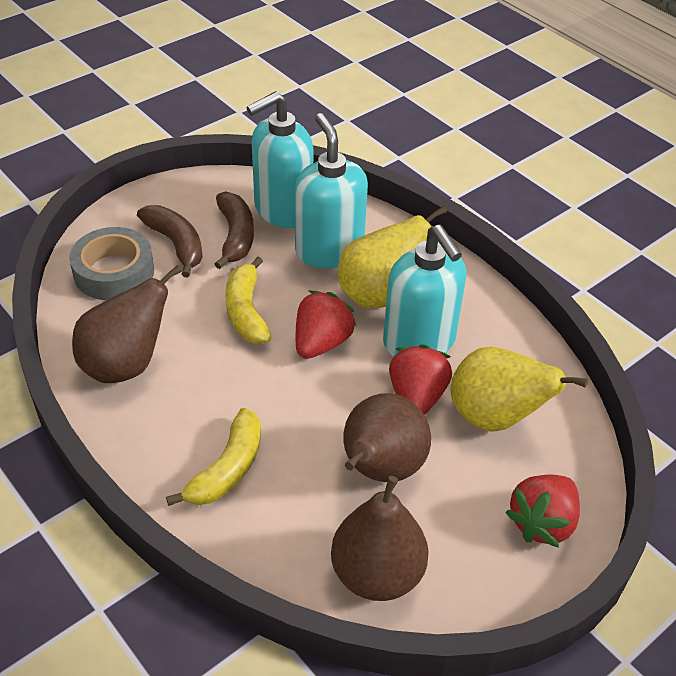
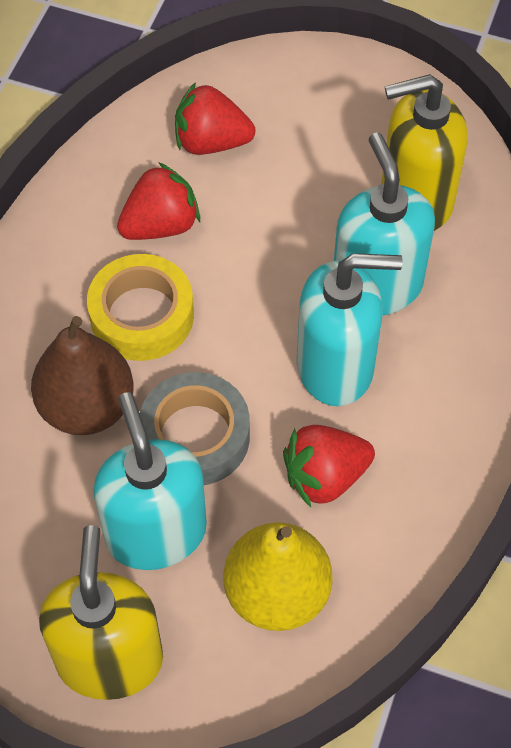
brown banana: [137,205,203,277] [214,191,254,269] = 2 -> none = 0
brown pear: [72,265,182,383] [331,476,429,601] [343,393,431,482] = 3 -> [31,316,134,435] = 1
yellow banana: [166,408,261,506] [225,256,271,344] = 2 -> none = 0
yellow pear: [338,206,447,308] [451,347,588,432] = 2 -> [224,522,332,631] = 1
yellow soap dispenser: none = 0 -> [39,525,163,700] [381,74,467,231] = 2
yellow tape: none = 0 -> [87,254,194,361] = 1

